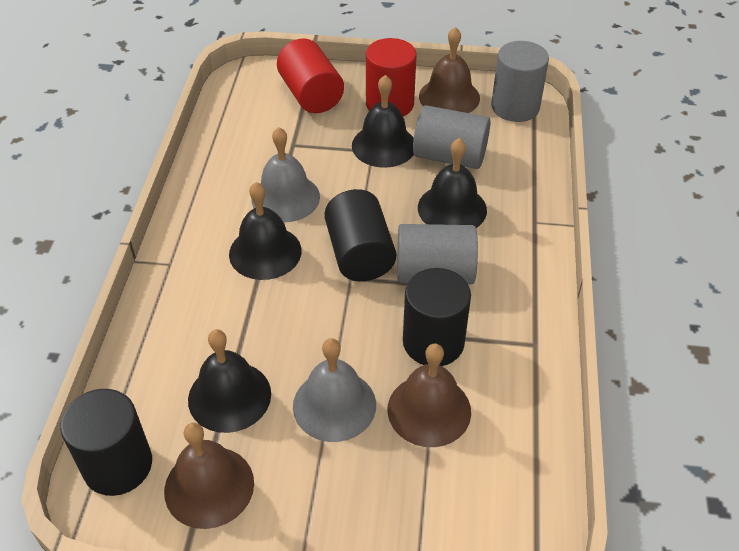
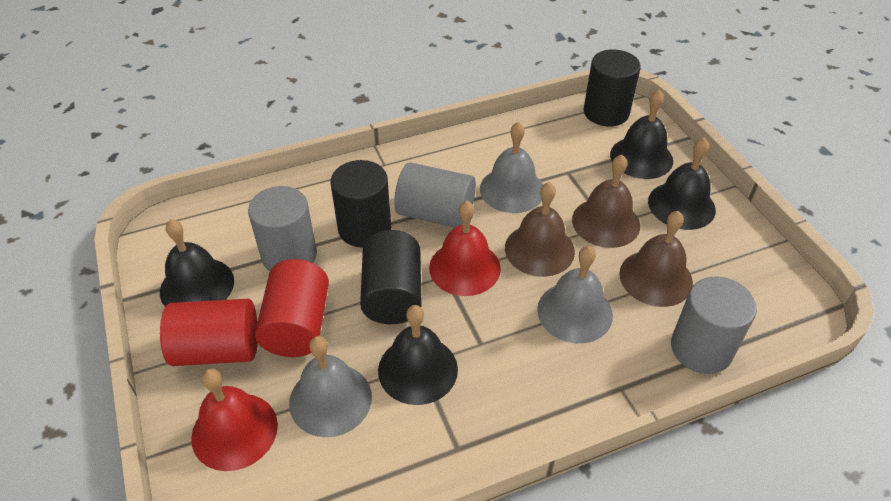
grey bell: [252,127,320,222] [293,338,376,442] = 2 -> [289,336,372,437] [480,122,543,213] [537,246,613,343] = 3
red bell: none = 0 -> [191,369,278,471] [429,201,501,296] = 2

